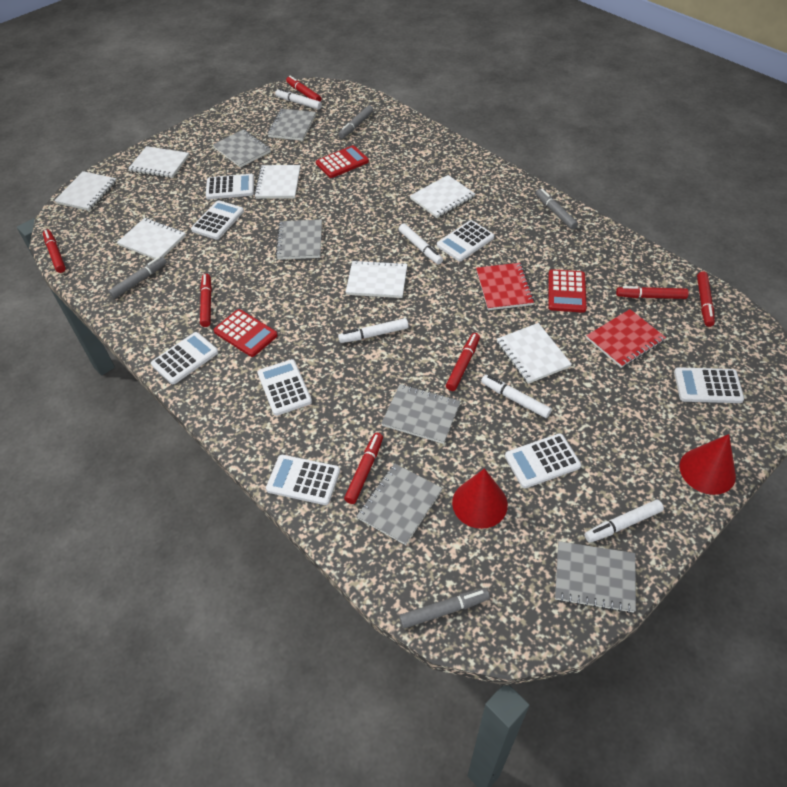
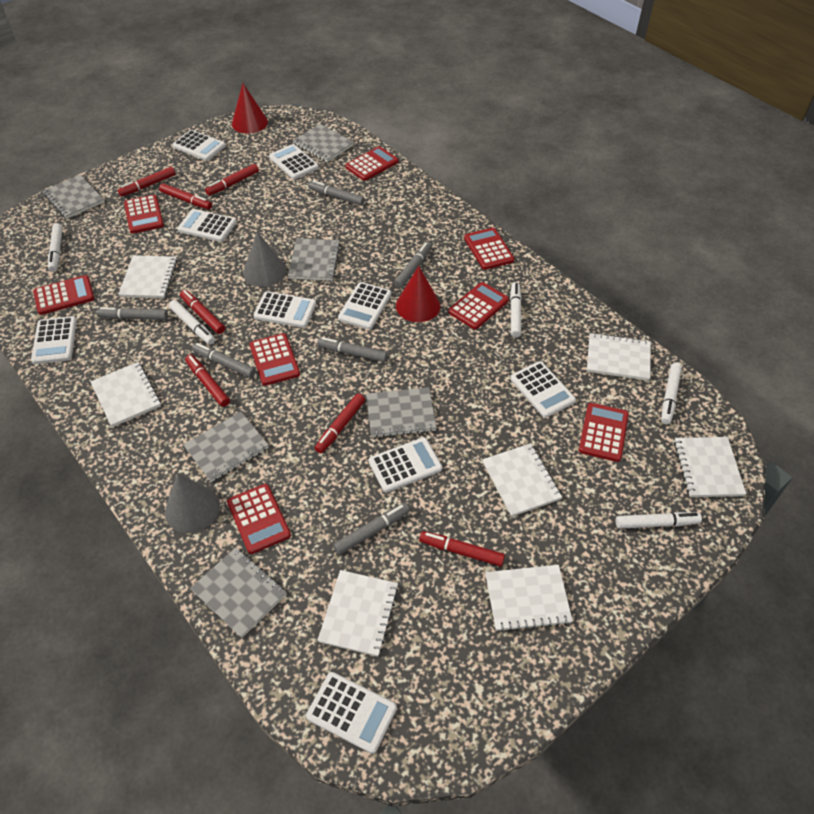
grey cone: none = 0 -> [165,473,220,533] [243,232,287,287] = 2
grey marker: [108,257,167,299] [338,105,374,139] [399,588,490,629] [536,189,578,230] = 4 -> [97,307,168,320] [192,343,256,378] [308,180,365,206] [317,337,388,362] [333,503,410,555] [394,242,432,288] = 6
red calculator: [214,309,278,357] [316,145,369,178] [548,269,587,313] = 3 -> [33,275,94,315] [124,195,164,234] [227,484,291,554] [249,333,300,386] [345,146,399,181] [449,282,509,329] [464,228,514,270] [579,403,629,462] = 8
red notebook: [476,263,534,310] [586,309,666,368] = 2 -> none = 0
white calculator: [151,332,219,384] [191,200,244,240] [206,174,254,199] [258,359,312,416] [266,455,340,505] [437,220,494,261] [505,433,581,488] [674,367,744,403] = 8 -> [31,316,77,364] [172,130,226,161] [178,209,237,242] [253,291,316,328] [269,144,319,179] [306,672,397,754] [338,282,391,330] [369,437,442,492] [510,361,576,418] = 9

